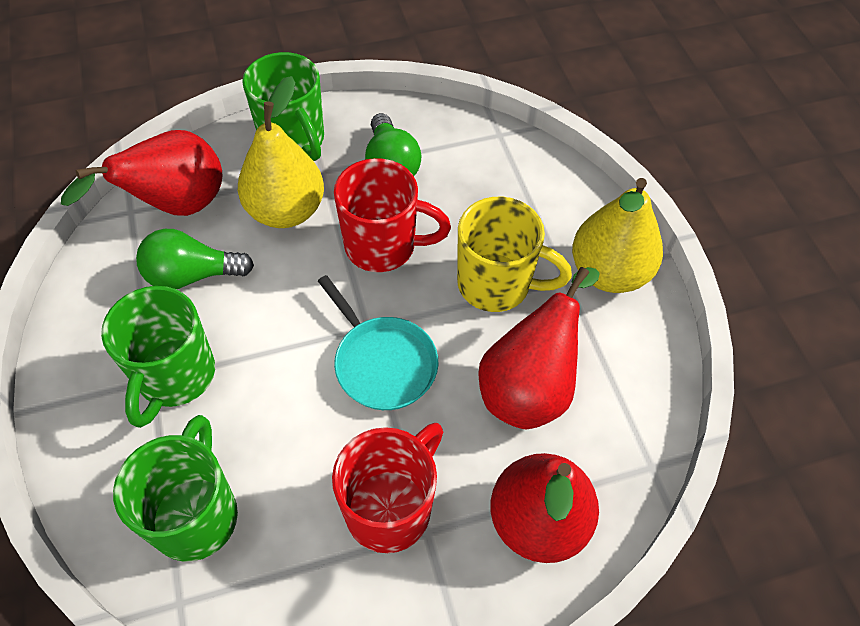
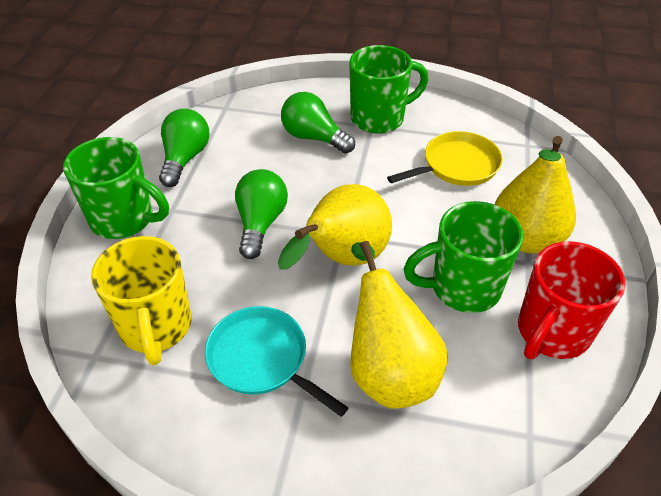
green light bulb: [136,229,254,289] [365,113,421,176] = 2 -> [159,109,210,187] [235,169,288,259] [281,92,355,154] = 3
red mug: [332,423,443,553] [334,158,451,272] = 2 -> [518,241,626,359] = 1
red pear: [61,130,222,216] [478,267,600,429] [490,453,599,563] = 3 -> none = 0
yellow pan: none = 0 -> [387,131,503,186] = 1
yellow pear: [238,76,324,228] [572,178,663,293] = 2 -> [278,184,392,270] [351,241,448,409] [495,136,576,253] = 3

